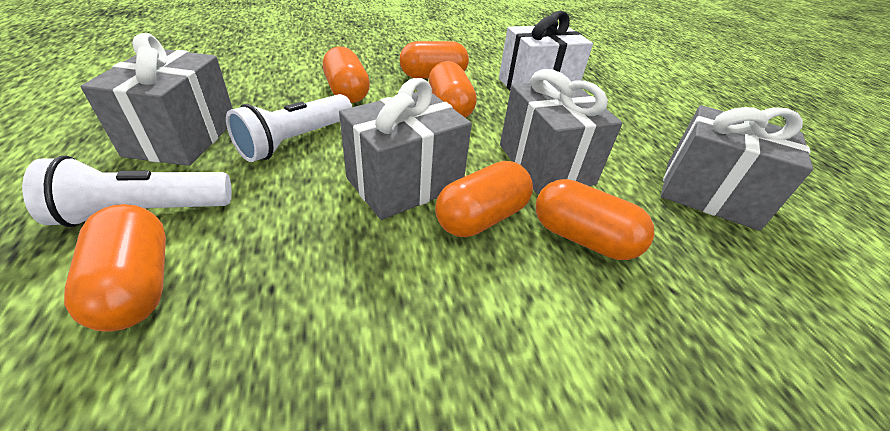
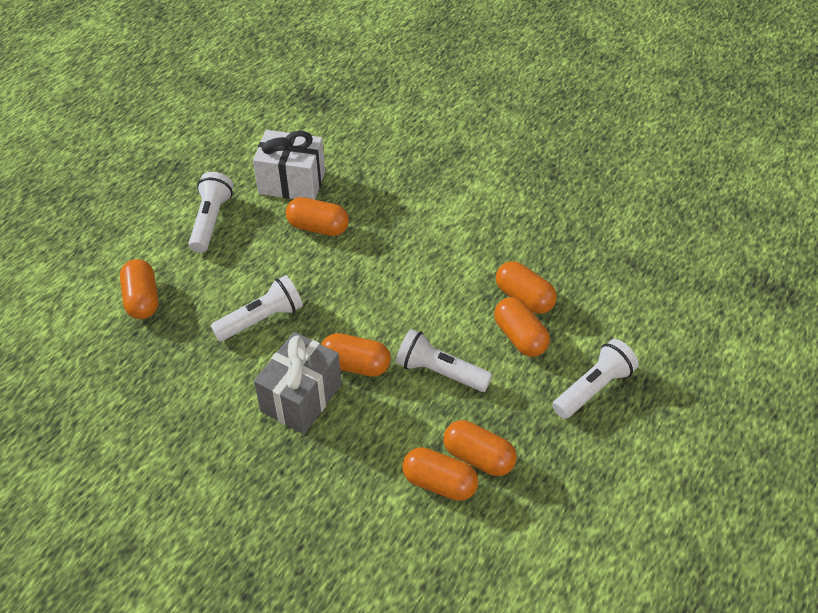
grey gift: [80,33,233,166] [339,78,472,220] [500,69,622,194] [661,105,813,231] = 4 -> [254,332,342,434] = 1
orange capsule: [64,204,166,332] [323,46,370,103] [400,41,469,79] [429,61,477,118] [435,161,533,237] [536,179,654,260] = 6 -> [120,259,158,319] [286,197,349,236] [321,333,391,377] [402,447,478,501] [444,420,516,476] [494,297,550,357] [496,261,557,314] = 7
white flashlight: [22,156,232,227] [226,94,352,162] = 2 -> [189,172,233,253] [211,275,303,342] [396,329,492,392] [552,339,639,419] = 4

